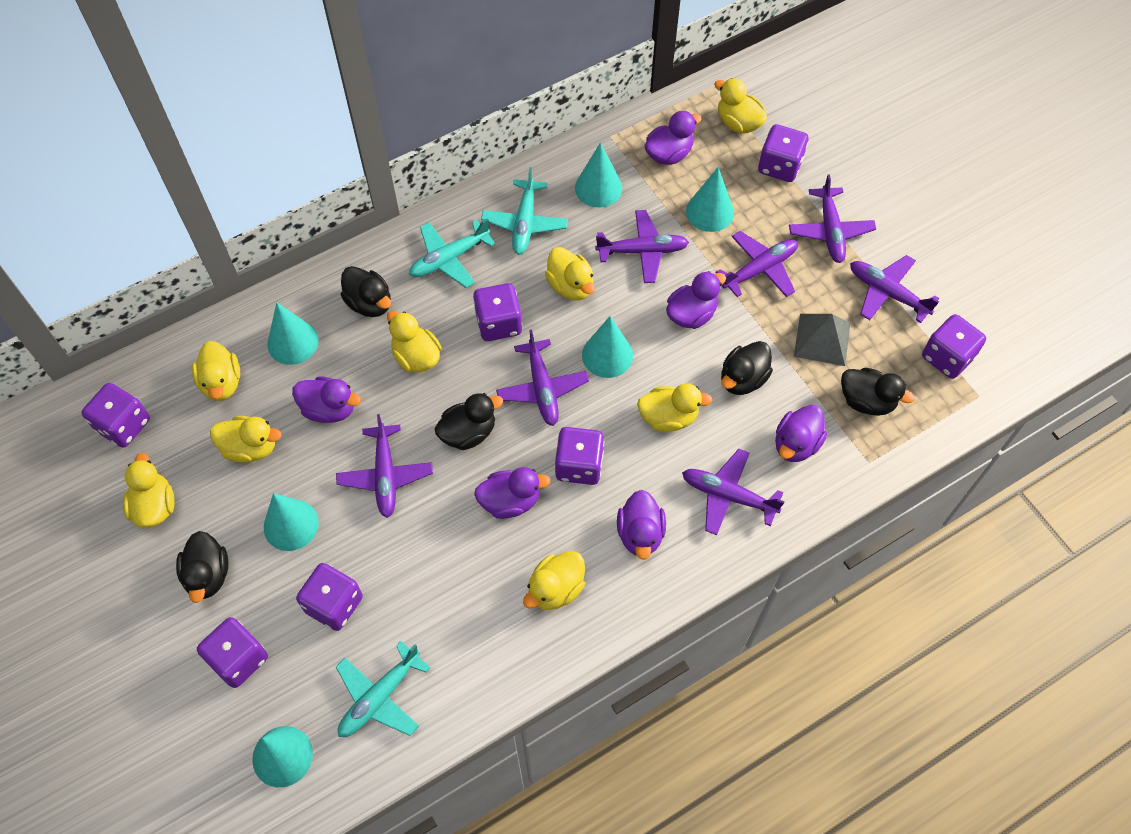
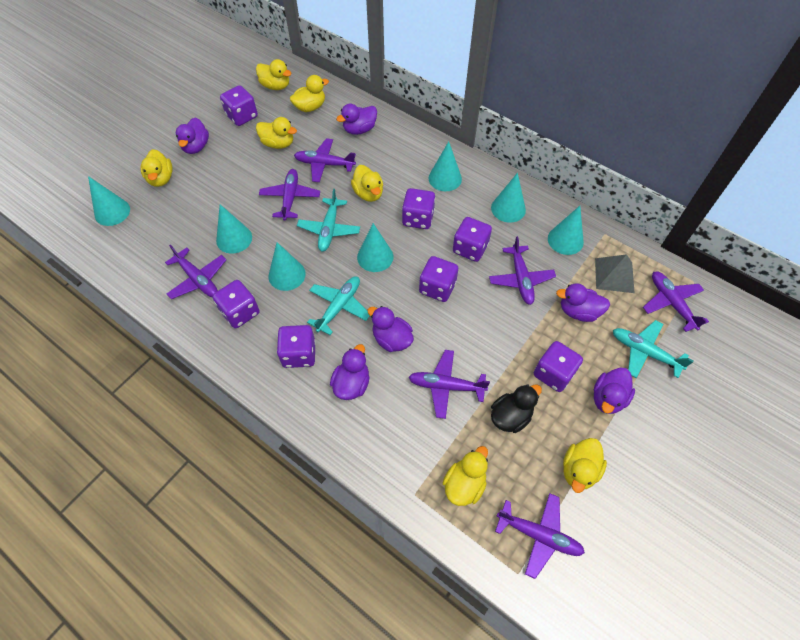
black duck: [176,531,228,603] [341,266,391,317] [435,393,503,450] [721,341,773,395] [841,368,914,416] = 5 -> [491,384,542,433] = 1
turquoise cone: [252,726,313,787] [264,493,319,551] [267,302,318,365] [575,142,622,207] [582,316,633,378] [686,167,734,232] = 6 -> [88,176,130,226] [216,204,252,254] [269,242,306,291] [357,223,393,272] [428,142,462,191] [491,173,526,223] [548,206,584,255] = 7
yellow duck: [123,453,175,528] [192,341,240,401] [210,416,282,463] [387,311,442,372] [523,551,585,610] [545,247,595,301] [637,384,713,432] [714,78,767,133] = 8 -> [140,149,173,187] [256,59,292,90] [256,117,297,149] [290,75,329,112] [351,165,383,202] [443,446,488,506] [563,438,607,493] = 7

